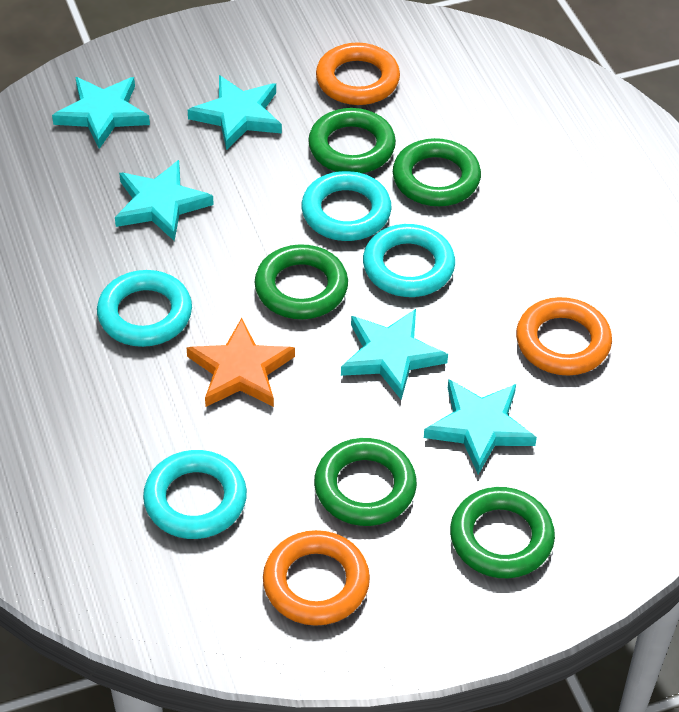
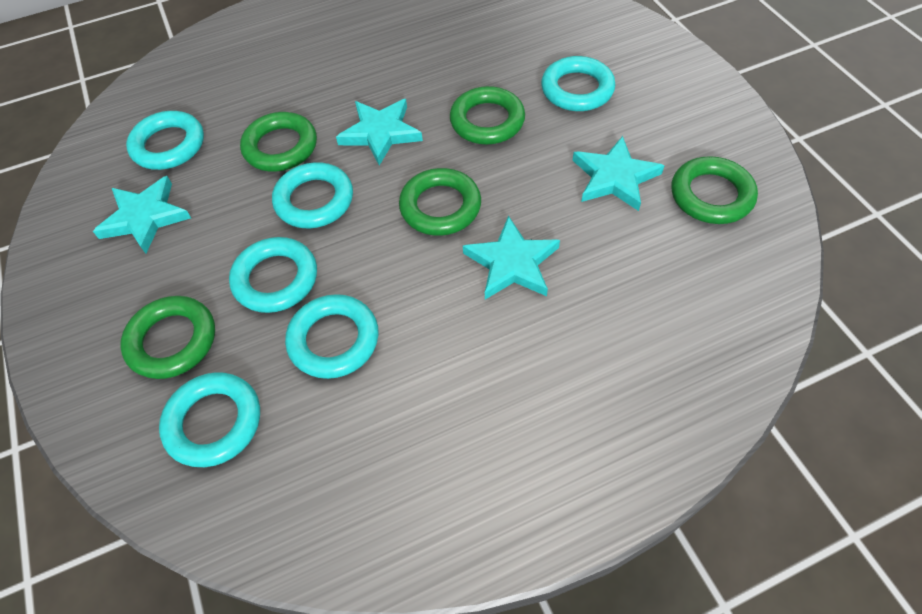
orange ring: [263,530,370,626] [316,42,400,105] [516,297,612,376] = 3 -> none = 0
orange star: [187,318,295,407] = 1 -> none = 0
turquoise ring: [97,270,192,347] [143,450,247,539] [301,171,392,241] [363,224,455,297] = 4 -> [126,111,204,170] [159,372,260,467] [229,237,317,313] [272,162,353,228] [285,294,379,379] [541,56,615,111] = 6
turquoise star: [52,77,150,149] [115,160,214,241] [188,75,282,150] [341,309,448,400] [424,379,537,475] = 5 -> [93,176,191,254] [336,99,423,165] [463,215,560,299] [572,136,664,211] = 4

